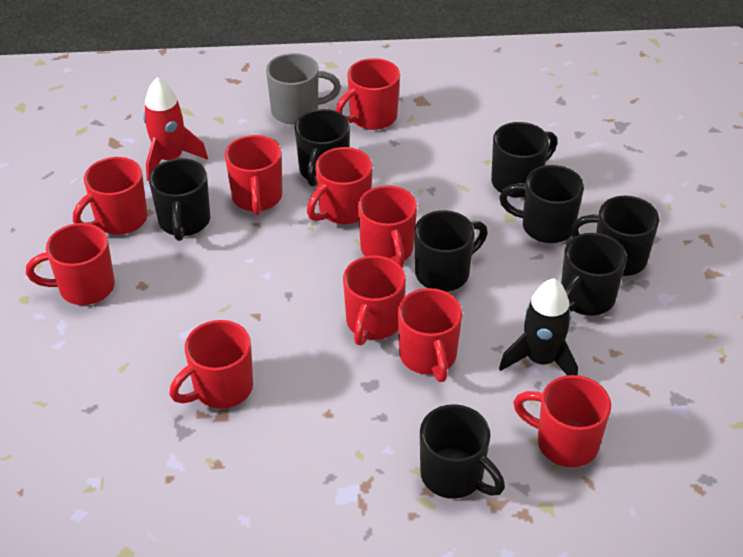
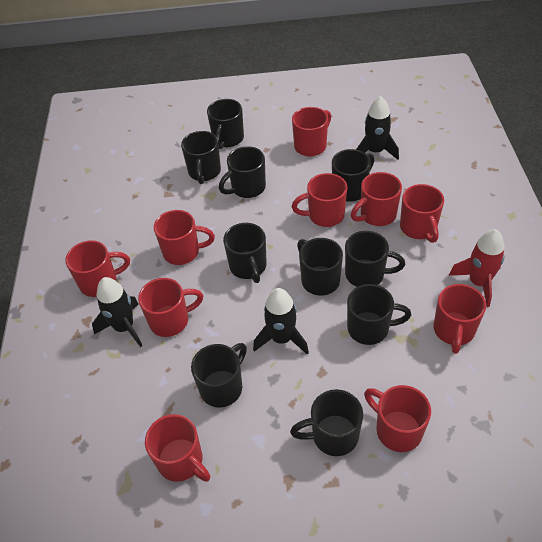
black mug: [149,158,210,241] [295,109,350,187] [414,210,488,292] [420,404,505,499] [491,122,557,198] [499,165,584,243] [561,233,627,316] [570,196,659,276] = 8 -> [181,131,221,184] [191,343,247,408] [207,99,244,149] [219,146,266,198] [223,223,267,283] [290,389,363,456] [297,238,343,295] [332,149,375,202] [345,231,405,287] [347,284,411,345] = 10
black rocket: [499,278,578,375] = 1 -> [92,277,142,347] [253,288,309,355] [356,96,399,160] = 3
grey mug: [266,53,341,124] = 1 -> none = 0

